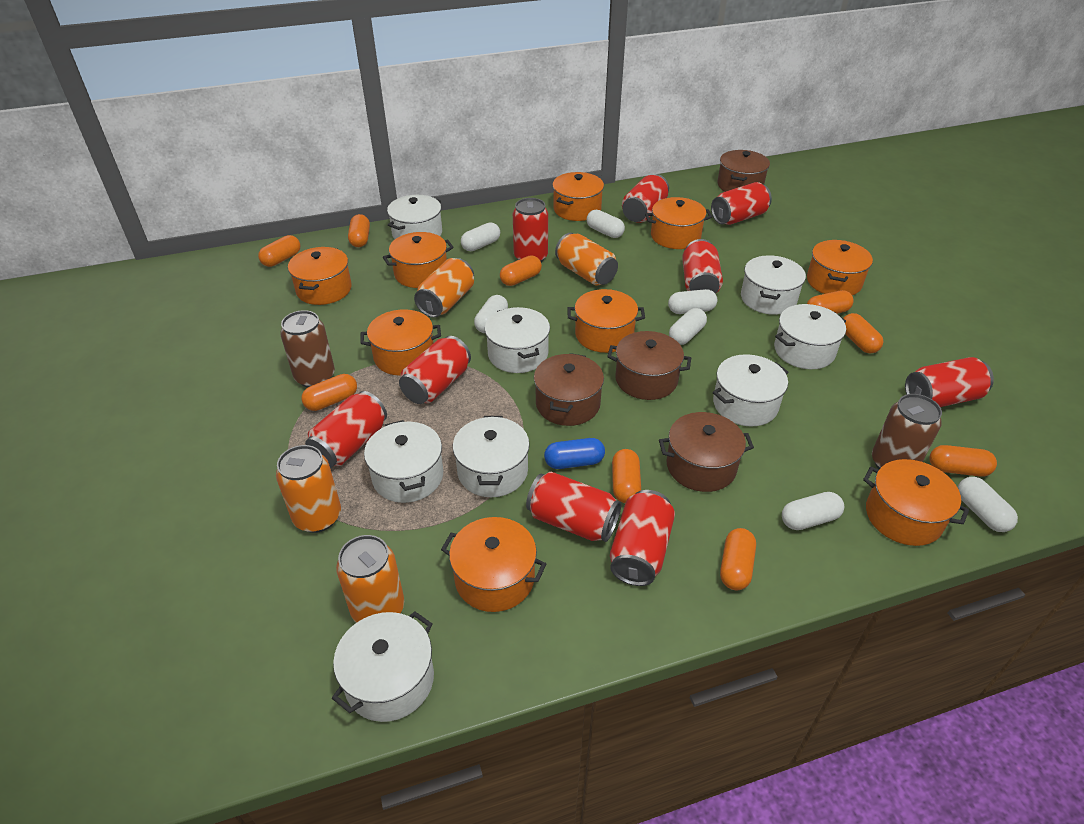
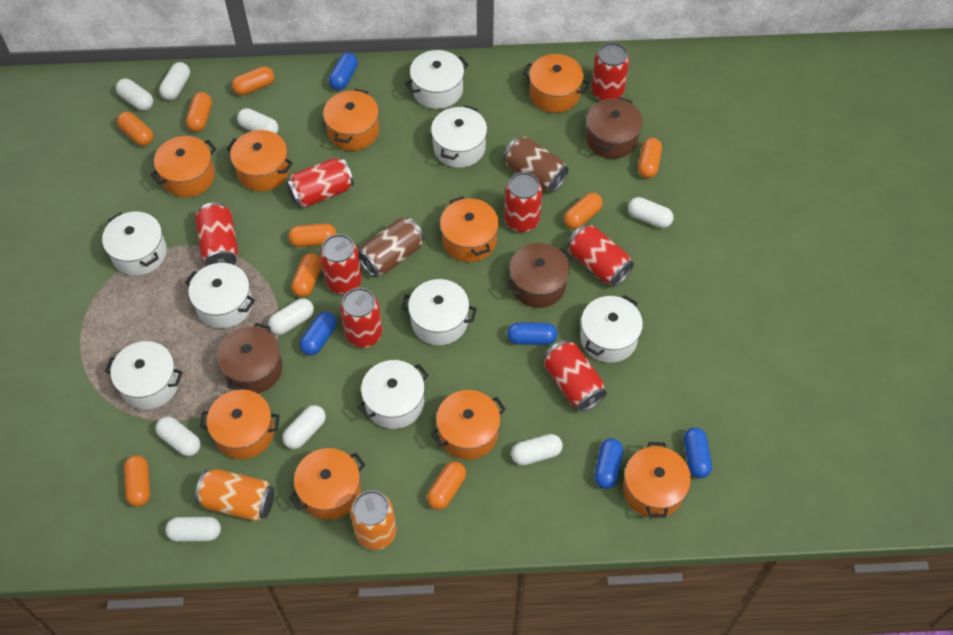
blue capsule: [544,438,605,469] = 1 -> [300,311,337,355] [329,53,358,90] [507,322,557,345] [594,438,623,489] [684,427,712,478] = 5
brown pot: [534,353,604,426] [607,331,691,400] [659,412,754,492] [717,150,770,192] = 4 -> [217,323,282,393] [506,243,572,308] [586,97,643,159] = 3
orange can: [276,445,341,533] [336,535,404,623] [414,258,474,318] [555,233,618,286] = 4 -> [195,469,274,521] [350,490,396,550] = 2
red can: [305,391,387,468] [399,336,471,404] [513,198,548,262] [526,472,621,542] [610,490,675,586] [622,174,669,223] [682,239,723,294] [711,182,772,225] [905,357,994,407] = 9 -> [195,202,238,266] [286,158,354,208] [320,234,362,294] [340,288,382,348] [504,172,542,232] [544,340,607,411] [567,224,634,287] [591,42,629,101] = 8
white capsule: [461,222,500,251] [474,295,508,333] [587,210,625,238] [668,289,717,314] [669,308,707,345] [782,492,844,530] [957,477,1018,532] = 7 -> [116,79,153,111] [155,417,201,456] [159,62,190,100] [165,517,221,542] [237,108,279,134] [268,298,314,335] [282,405,326,449] [511,434,563,465] [628,197,674,228] = 9

